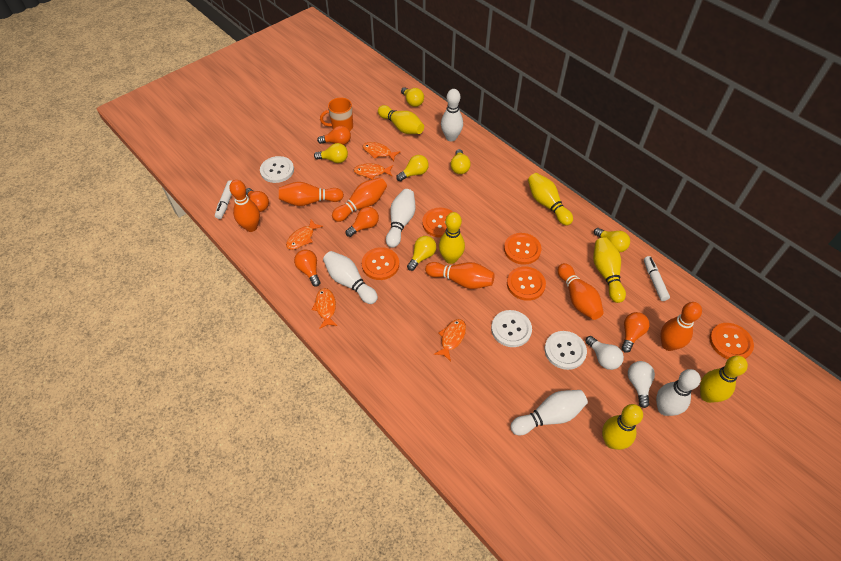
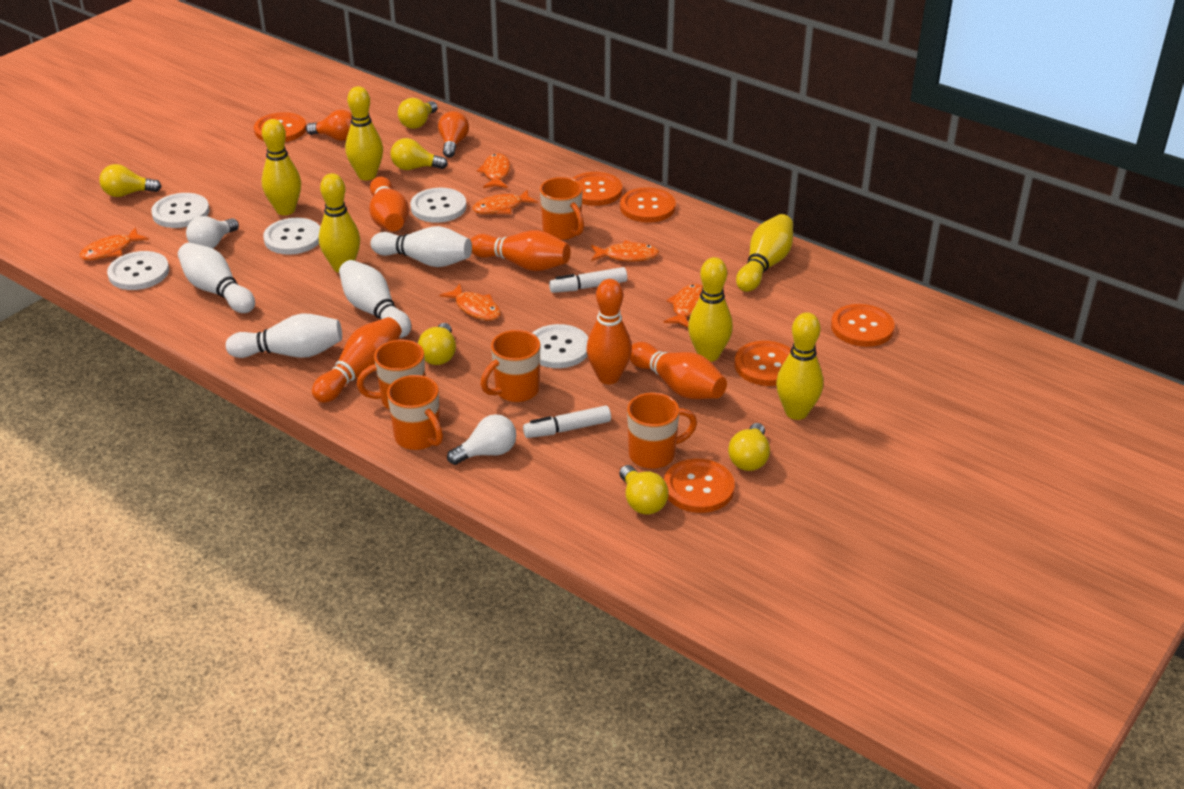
orange bowling pin: [229,180,260,232] [279,182,344,206] [332,177,387,222] [425,262,495,289] [558,263,604,320] [661,302,702,351] = 6 -> [312,317,402,403] [369,176,409,231] [471,230,571,271] [586,279,632,384] [630,342,727,399] = 5
orange button: [362,247,399,280] [422,208,453,238] [504,233,541,265] [507,267,546,301] [709,323,754,359] = 5 -> [254,112,306,142] [572,172,622,206] [620,187,676,223] [664,459,735,513] [735,341,791,386] [831,304,895,347] = 6
orange fish: [286,219,323,250] [311,288,338,329] [354,163,393,179] [363,142,400,161] [434,319,466,361] = 5 -> [79,227,149,260] [439,284,501,321] [472,189,538,214] [477,153,511,188] [591,240,659,262] [664,284,703,327] = 6
orange light bulb: [246,188,269,212] [294,249,321,287] [317,125,351,145] [346,207,379,237] [621,312,650,353] = 5 -> [306,110,352,141] [438,111,469,158] = 2
orange mug: [320,97,353,131] = 1 -> [357,340,425,410] [387,375,443,450] [481,330,541,402] [540,177,584,240] [627,393,697,469] = 5
white bowling pin: [323,251,378,304] [386,189,416,248] [441,89,463,142] [510,390,588,435] [656,369,701,416] = 5 -> [178,242,255,313] [226,313,342,358] [339,260,411,338] [370,226,472,267] = 4
white button: [260,156,294,183] [491,310,532,347] [544,331,587,370] = 3 -> [107,251,169,290] [151,193,210,228] [263,218,320,255] [410,188,467,223] [532,324,589,368] = 5

